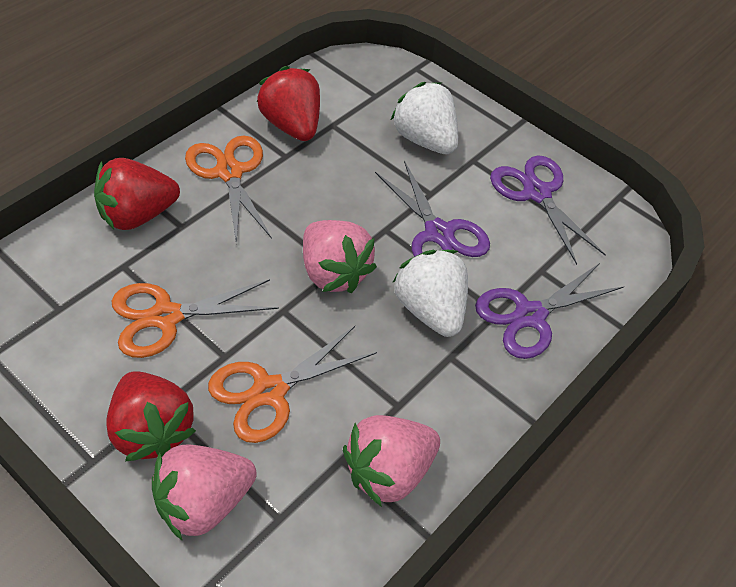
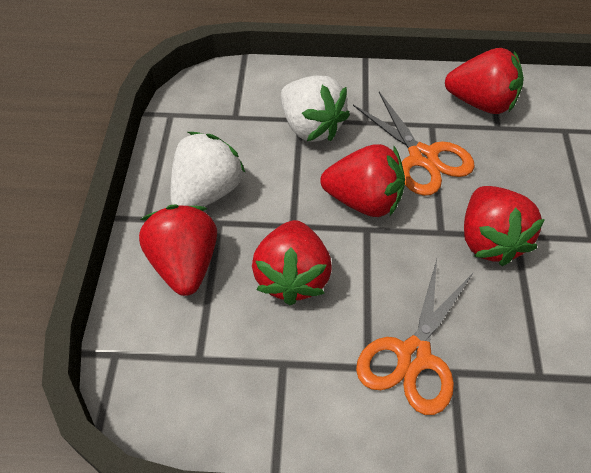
orange scissors: [112,279,279,358] [185,135,272,244] [208,326,377,443] = 3 -> [353,92,475,196] [356,259,474,415] = 2
pink strawberry: [152,445,257,540] [303,220,377,293] [343,415,440,507] = 3 -> none = 0
purple scissors: [375,160,490,257] [475,263,624,359] [490,155,606,265] = 3 -> none = 0
red strawberry: [94,158,180,230] [106,371,196,461] [257,66,320,141] = 3 -> [139,205,217,296] [252,220,332,305] [320,144,405,217] [445,48,524,114] [464,186,545,266] = 5

